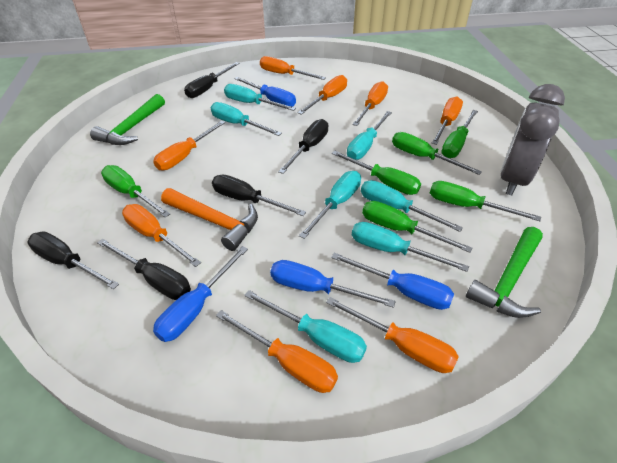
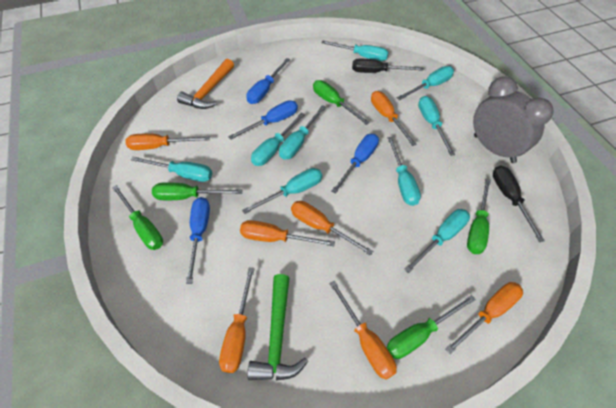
black screwdriver: [27,232,119,289] [97,238,191,300] [184,62,240,98] [212,175,306,216] [278,119,328,174] = 5 -> [352,59,424,73] [493,165,545,242] = 2
green hammer: [90,94,165,145] [466,227,543,318] = 2 -> [247,274,308,381] = 1
green screwdriver: [101,165,170,218] [332,151,421,195] [362,201,472,253] [392,132,482,175] [430,181,541,221] [441,110,478,158] = 6 -> [112,185,163,250] [152,182,243,200] [313,80,370,125] [387,295,476,359] [467,178,491,254] = 5
orange screwdriver: [122,204,201,267] [153,121,225,170] [216,310,338,393] [260,56,326,80] [297,75,347,115] [326,297,459,373] [352,81,388,126] [432,96,463,145] = 8 -> [126,133,210,150] [219,267,255,373] [240,220,335,246] [291,201,373,256] [329,281,397,380] [371,91,417,146] [445,282,523,354] = 7
turquoise screwdriver: [211,102,282,136] [224,84,296,111] [244,290,367,363] [299,171,361,239] [347,111,392,160] [352,222,469,272] [361,180,463,232] = 7 -> [131,156,212,182] [242,168,322,214] [251,112,305,166] [279,105,326,159] [322,41,389,61] [388,137,421,206] [397,66,454,100] [404,209,470,273] [418,96,455,156] = 9

